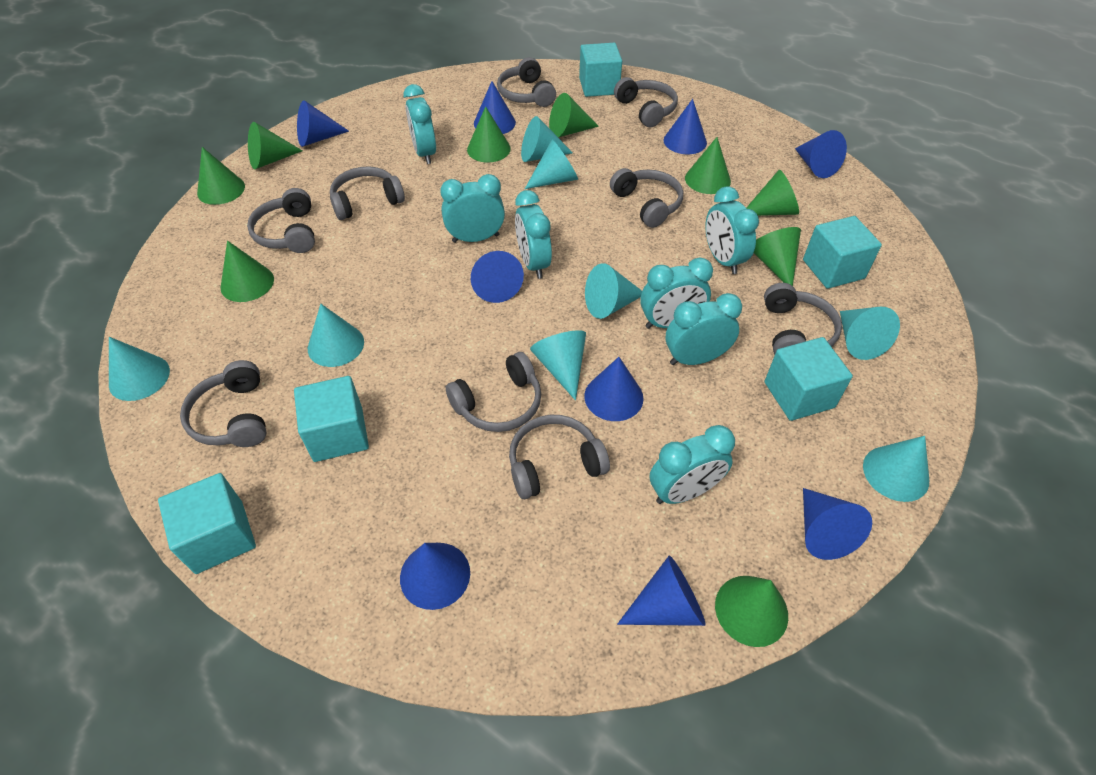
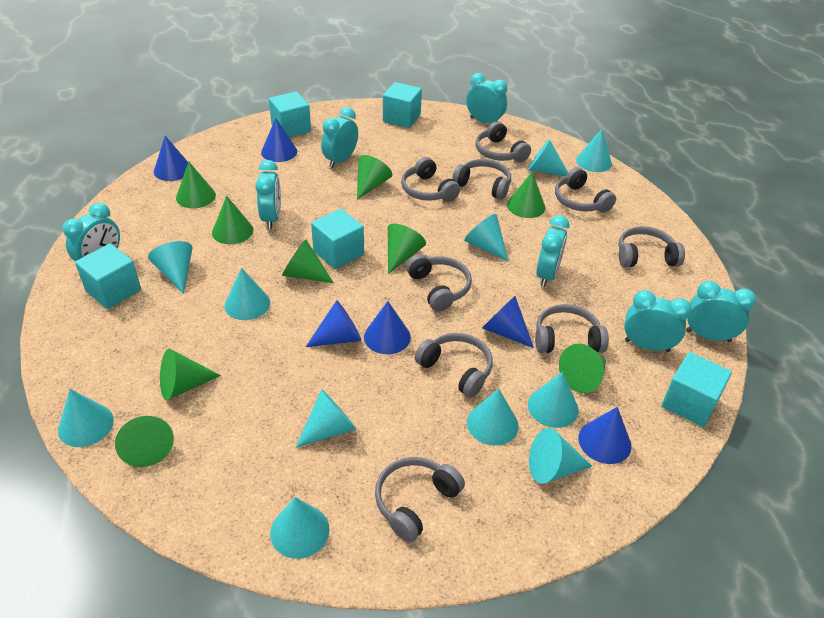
blue cone: [297,100,349,147] [400,543,470,610] [471,251,524,303] [474,81,516,134] [584,357,644,421] [617,556,705,626] [664,99,707,154] [795,130,847,178] [803,488,872,560] = 9 -> [154,136,188,181] [261,118,297,162] [306,300,362,347] [364,301,411,354] [482,296,534,348] [578,407,631,464] = 6
turquoise cone: [109,337,170,401] [308,304,364,367] [521,116,573,162] [525,140,578,189] [530,330,586,401] [585,263,642,319] [840,307,900,360] [863,436,929,502] = 8 -> [58,389,114,447] [148,241,193,294] [224,268,270,320] [270,497,329,559] [296,389,356,448] [464,214,509,262] [467,389,518,446] [528,139,568,176] [528,372,579,428] [529,428,592,484] [576,129,612,172] = 11

